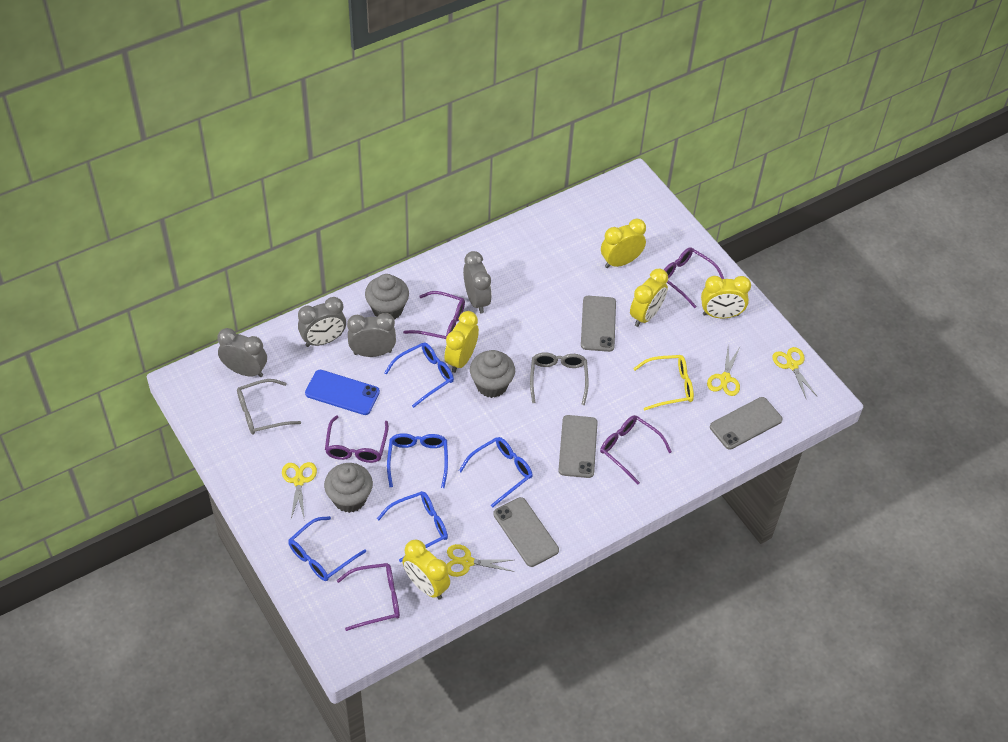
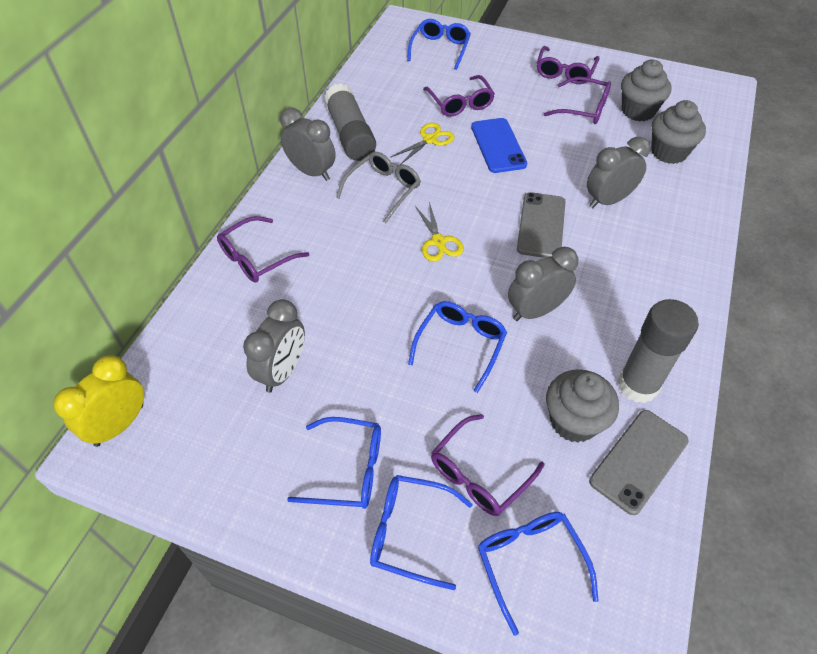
grey glasses: [237,379,301,435] [530,352,588,405] = 2 -> [336,152,421,223] = 1
grey glue stick: none = 0 -> [324,83,376,161] [618,299,699,403] = 2
grey phone: [493,497,559,567] [558,415,598,478] [581,296,616,352] [710,397,782,449] = 4 -> [517,192,566,258] [589,410,689,515] = 2
yellow clock: [402,540,450,599] [444,311,479,373] [601,219,646,268] [630,269,668,327] [701,276,751,319] = 5 -> [53,355,144,447] = 1
yellow glasses: [633,355,694,411] = 1 -> none = 0
yellow scissors: [282,462,317,519] [446,544,514,577] [707,347,740,396] [772,347,818,398] = 4 -> [390,123,454,165] [415,202,464,262] = 2

